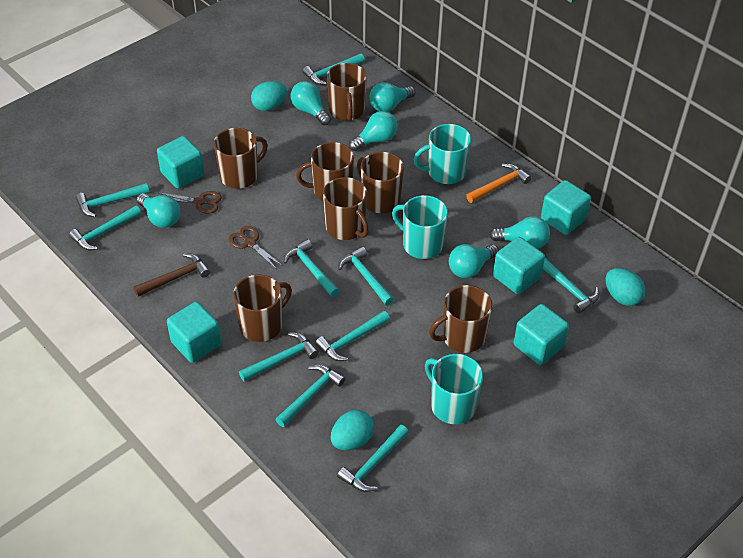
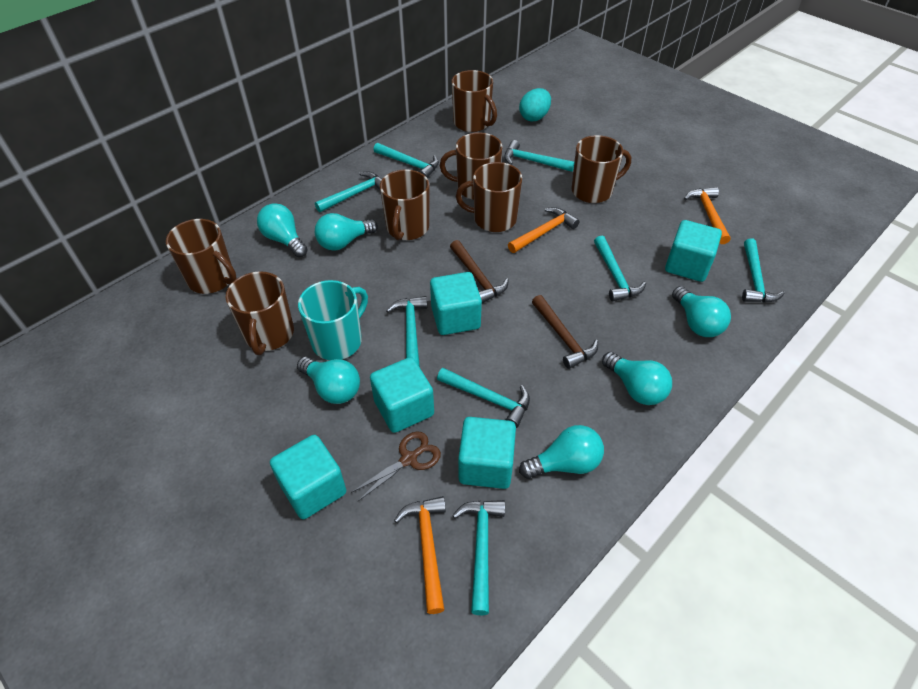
brown hammer: [133,253,210,297] = 1 -> [450,240,509,303] [532,295,598,369] = 2
brown scissors: [159,191,222,214] [229,226,283,269] = 2 -> [351,431,441,501] = 1
orange hammer: [466,163,531,203] = 1 -> [394,496,446,614] [508,207,580,253] [684,187,731,244] = 3
turquoise egg: [251,81,287,111] [331,410,374,450] [605,268,646,306] = 3 -> [519,88,551,121] = 1
turquoise hammer: [69,205,141,250] [76,183,149,217] [239,333,319,381] [275,365,346,427] [284,239,340,297] [303,53,365,85] [315,311,390,361] [337,425,409,492] [338,246,394,306] [543,258,599,314] = 10 -> [315,172,382,212] [374,143,439,178] [386,296,427,367] [437,368,530,428] [452,500,505,615] [504,140,574,172] [594,236,646,302] [742,238,785,303] = 8
turquoise mug: [392,195,448,259] [414,124,471,184] [425,354,483,424] = 3 -> [298,280,368,360] = 1

